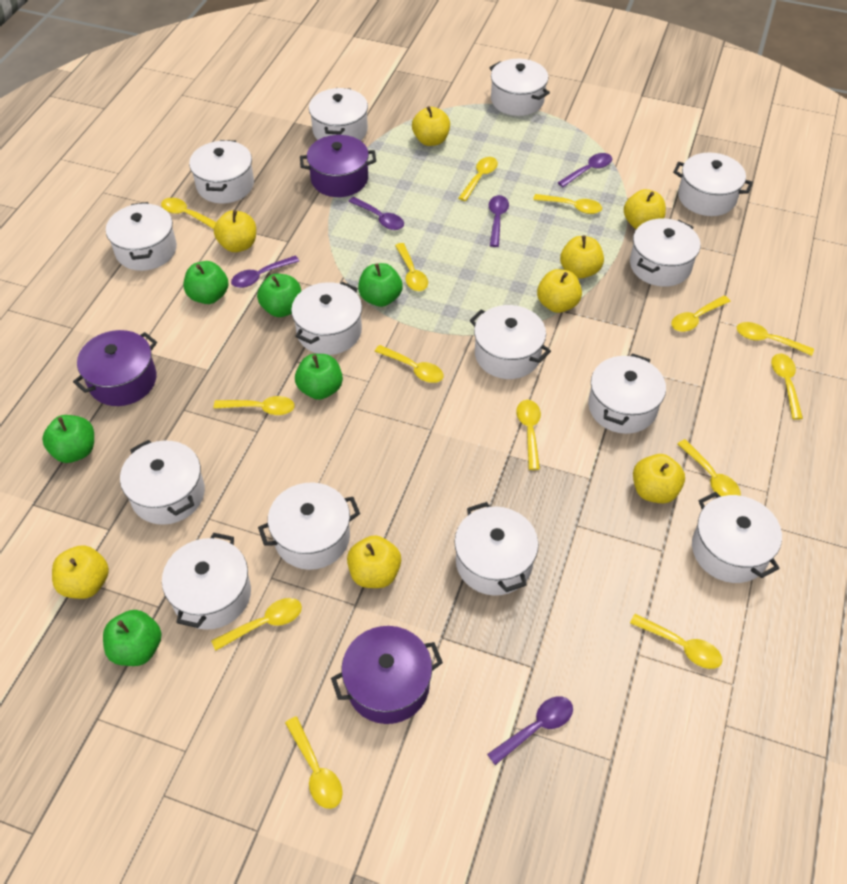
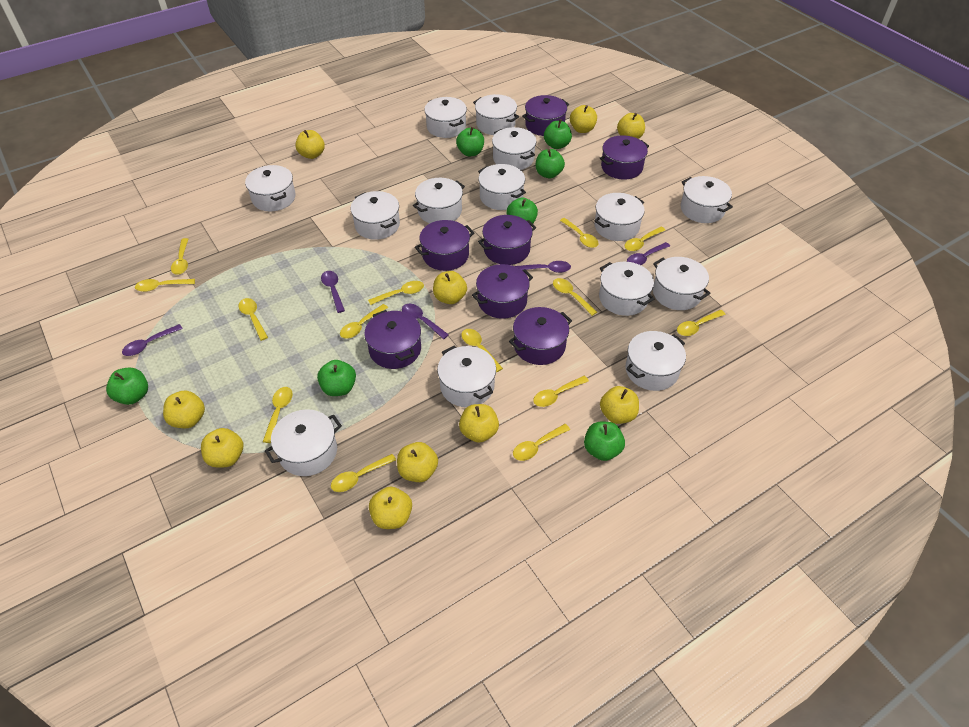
green apple: [42,415,94,463] [103,610,162,666] [184,261,229,304] [257,274,301,317] [295,354,343,400] [358,263,403,307] = 6 -> [106,368,148,405] [317,360,356,396] [456,127,484,156] [506,198,538,223] [536,149,565,178] [544,119,572,149] [584,421,625,461] = 7
purple pot: [73,330,157,406] [300,135,376,197] [331,626,443,724] = 3 -> [364,310,421,369] [415,220,474,271] [472,264,533,319] [478,215,536,265] [509,307,572,365] [522,95,569,136] [600,135,649,180] = 7
yellow apple: [52,545,109,599] [214,210,256,252] [347,535,401,588] [412,106,450,146] [537,269,582,313] [560,236,604,279] [624,189,666,229] [633,454,685,503] = 8 -> [163,391,205,428] [201,428,243,468] [295,130,325,159] [369,486,412,529] [397,442,438,482] [433,271,467,304] [459,404,499,443] [570,105,597,133] [600,386,639,424] [617,113,645,139] = 10

